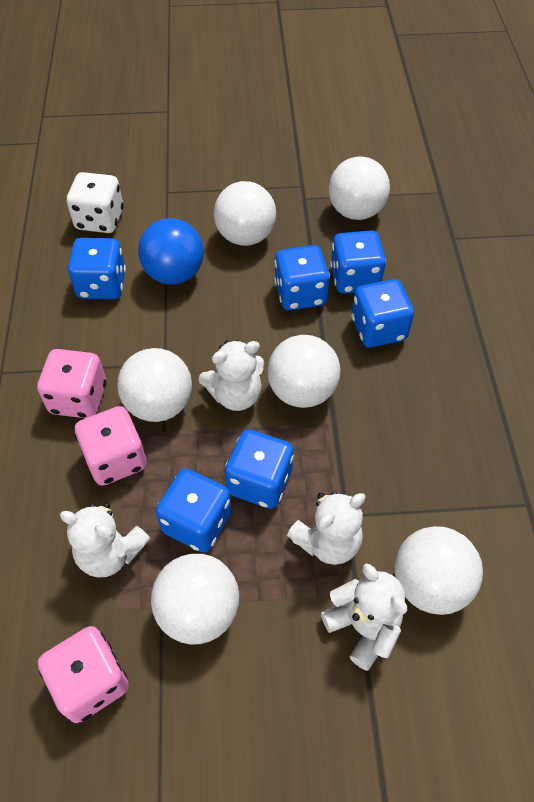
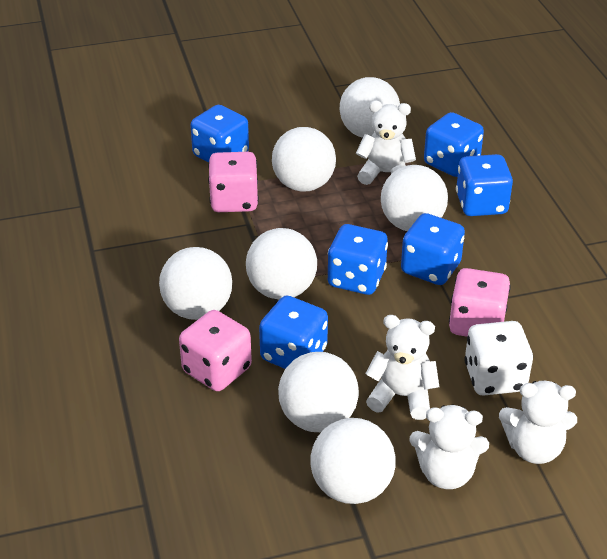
blue ball: [138,218,204,284] = 1 -> none = 0
white ball: [117,348,192,422] [151,554,239,645] [214,181,276,246] [267,335,340,408] [329,156,390,220] [394,526,483,615] = 6 -> [159,247,232,320] [246,228,317,299] [272,127,336,192] [278,352,359,432] [310,418,396,504] [340,77,400,138] [381,165,448,231] = 7

